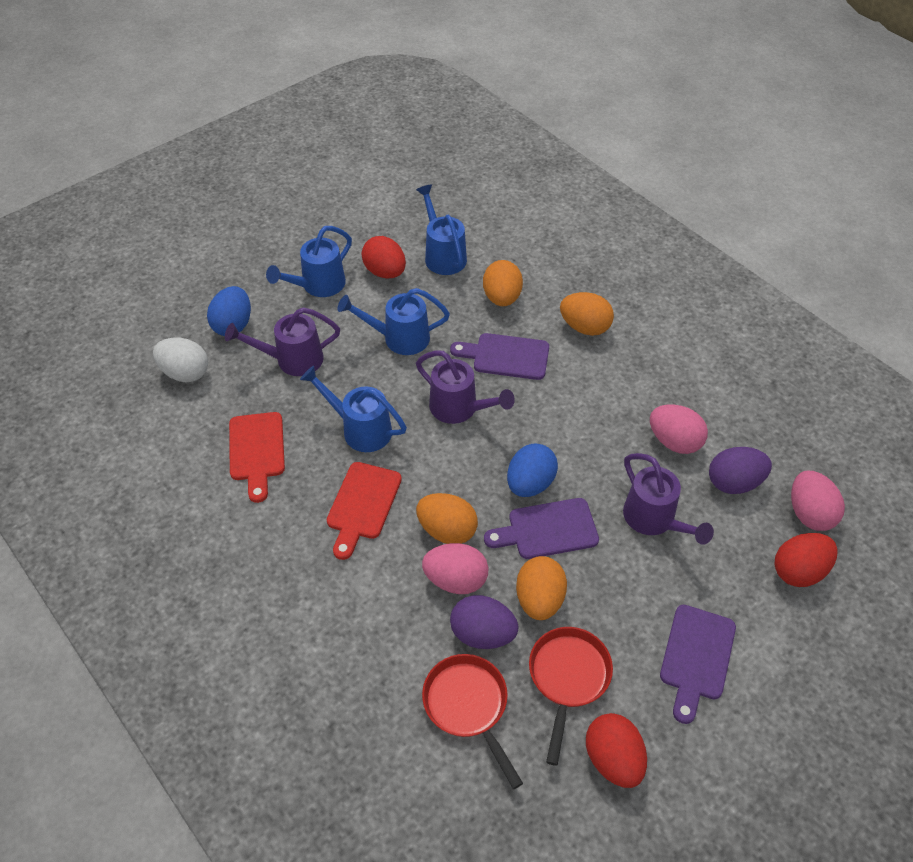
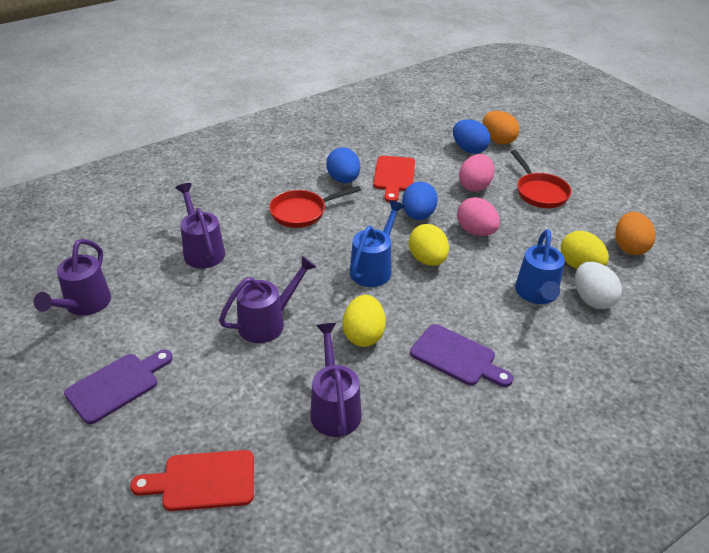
blue egg: [207,286,251,336] [507,443,558,497] = 2 -> [326,147,360,183] [402,182,438,220] [453,119,490,154] = 3
blue watering can: [266,226,352,297] [300,366,407,452] [338,288,450,355] [416,184,467,275] = 4 -> [350,200,405,287] [515,229,565,304] = 2
orange egg: [416,493,478,544] [483,260,523,306] [516,556,567,620] [560,292,614,336] = 4 -> [483,111,519,145] [615,212,656,255] = 2
pink egg: [422,543,489,594] [650,404,708,454] [791,471,845,531] = 3 -> [457,197,500,236] [459,154,494,192] = 2
purple cutting board: [450,333,549,380] [484,498,599,559] [660,605,736,724] = 3 -> [64,350,173,424] [410,324,514,387] = 2
purple egg: [450,595,519,649] [709,447,772,494] = 2 -> none = 0
purple watering can: [225,307,340,376] [416,350,515,424] [623,453,714,545] = 3 -> [33,239,111,316] [176,183,225,269] [219,256,316,343] [310,323,362,437] = 4
red egg: [361,236,406,279] [586,713,647,788] [775,533,838,587] = 3 -> none = 0
yellow egg: none = 0 -> [343,295,386,347] [409,224,449,266] [561,231,609,269] = 3

